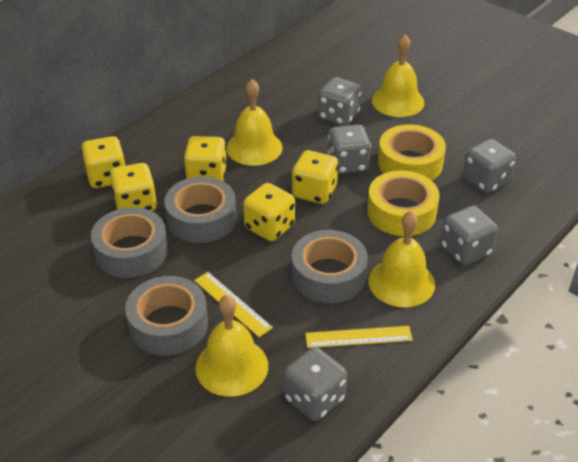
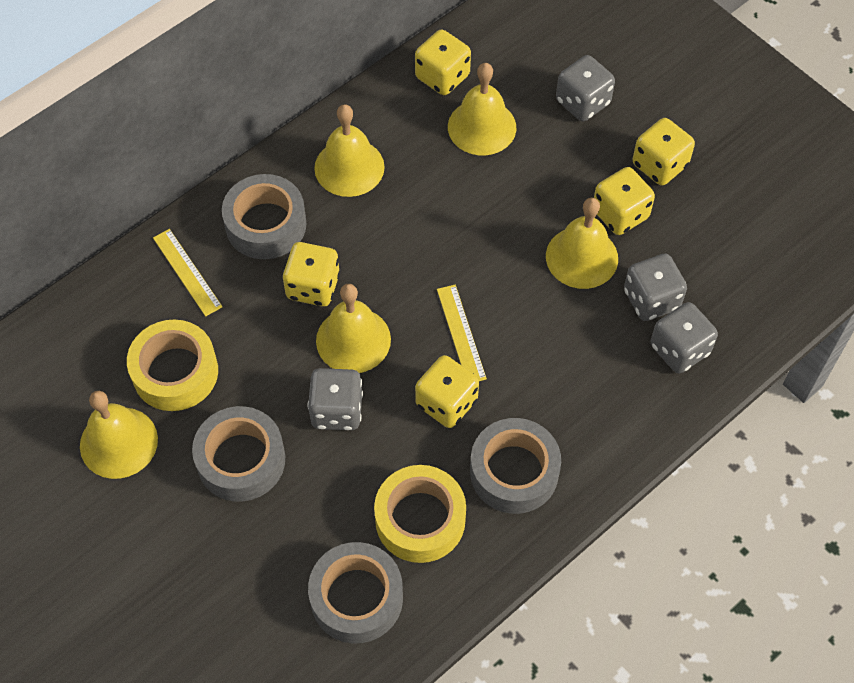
grey dice: [284,347,347,421] [318,77,362,126] [327,125,371,174] [441,206,498,266] [463,139,516,193] = 5 -> [308,368,363,430] [556,55,615,121] [624,254,687,321] [651,302,718,374] = 4
yellow bell: [195,295,268,397] [226,79,283,166] [369,211,435,307] [372,34,425,117] = 4 -> [80,391,158,479] [314,104,385,197] [316,284,391,373] [448,63,516,155] [546,198,618,289] = 5

